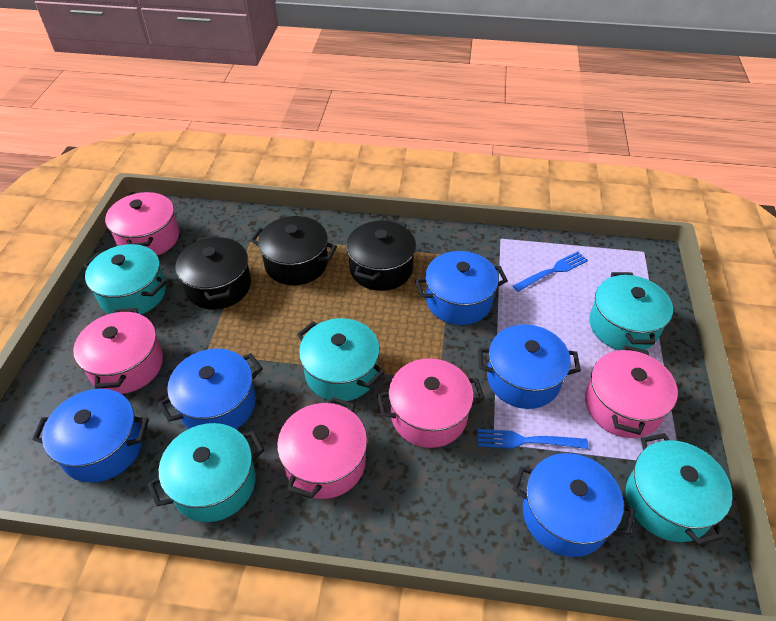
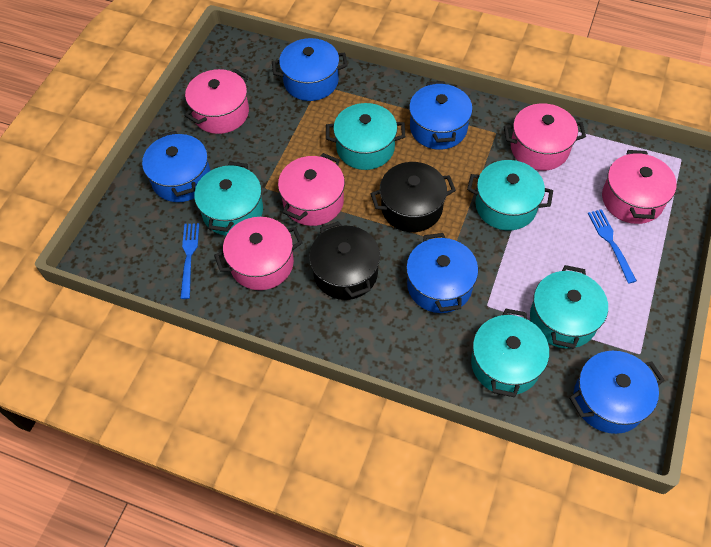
black pot: [176,235,251,309] [250,216,337,285] [346,219,416,291] = 3 -> [309,221,380,300] [370,162,456,232] = 2

